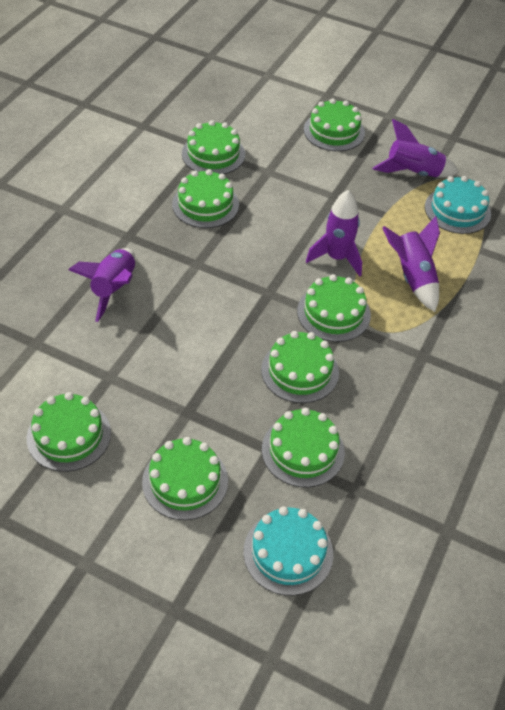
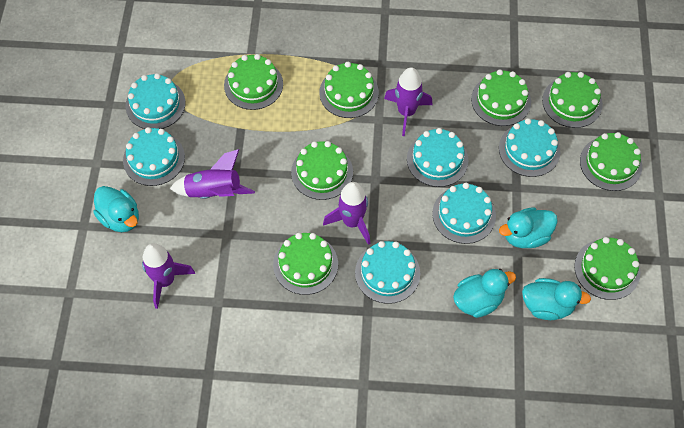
turquoise cake: [244,506,334,596] [425,176,491,234] = 2 -> [123,127,185,186] [125,73,186,129] [355,241,420,304] [407,128,469,187] [432,183,496,244] [499,118,560,177] = 6
turquoise duck: none = 0 -> [93,186,139,232] [453,269,516,318] [499,207,558,248] [522,278,591,320] = 4

